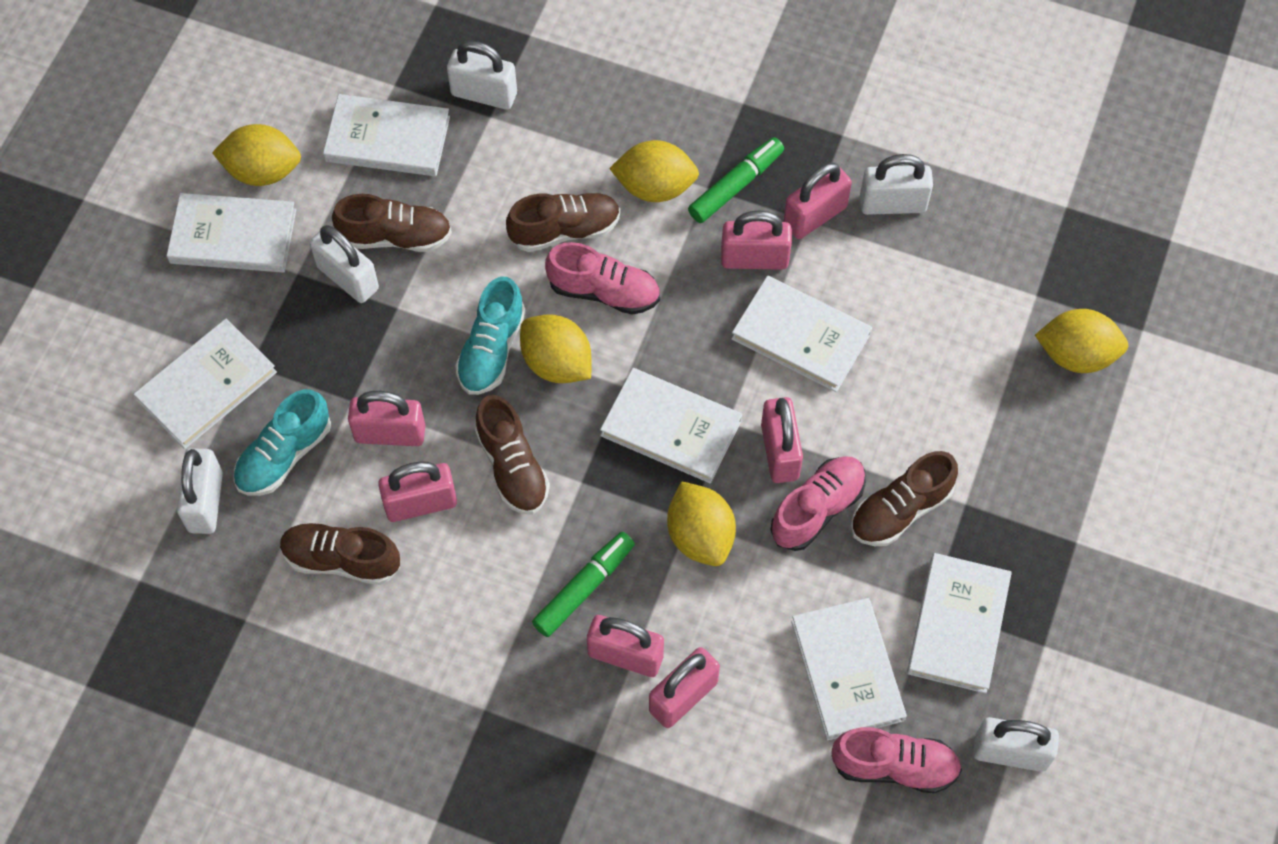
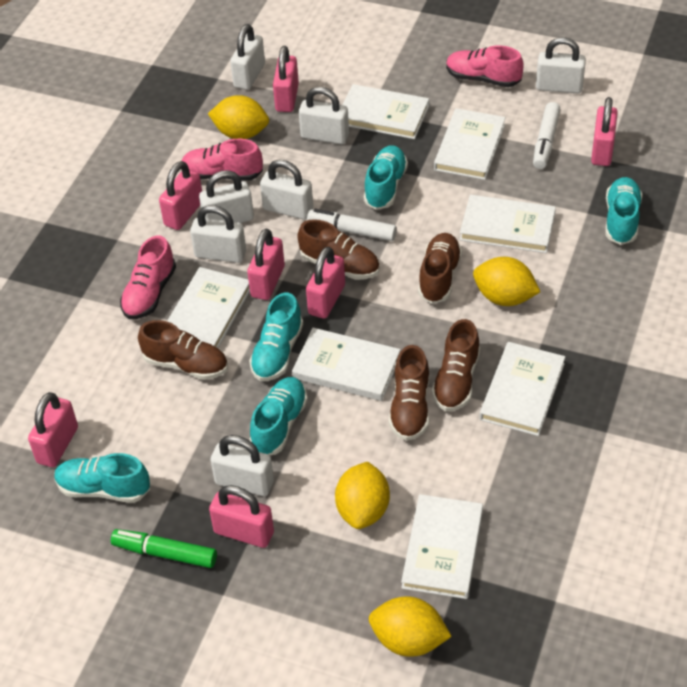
green marker: [532,532,635,637] [688,137,784,223] = 2 -> [111,529,217,568] = 1
turquoise shoe: [233,389,331,496] [455,277,526,395] = 2 -> [54,453,150,503] [249,293,303,381] [249,377,308,455] [364,145,408,210] [605,177,642,245] = 5
white marker: none = 0 -> [307,209,397,241] [533,102,561,169] = 2
white padlock: [177,448,223,534] [310,225,379,303] [447,40,517,110] [860,154,933,215] [973,717,1059,772] = 5 -> [190,205,246,263] [199,170,254,223] [211,435,274,496] [230,24,265,90] [260,160,313,220] [299,87,349,144] [536,37,586,93] = 7
yellow lemon: [212,124,301,186] [520,315,591,383] [609,140,699,202] [667,481,736,566] [1035,309,1129,373] = 5 -> [208,95,269,139] [335,462,390,529] [369,597,452,657] [473,257,540,306] = 4

